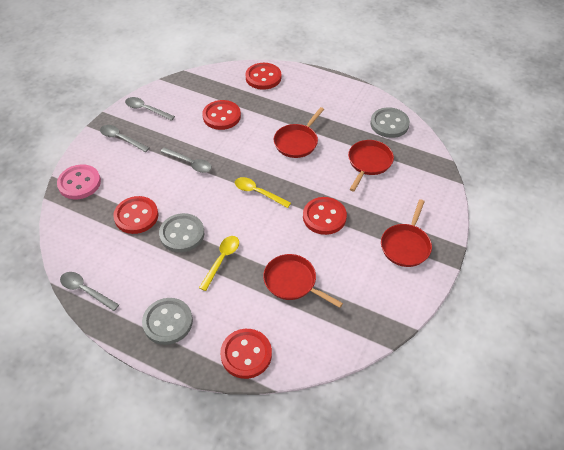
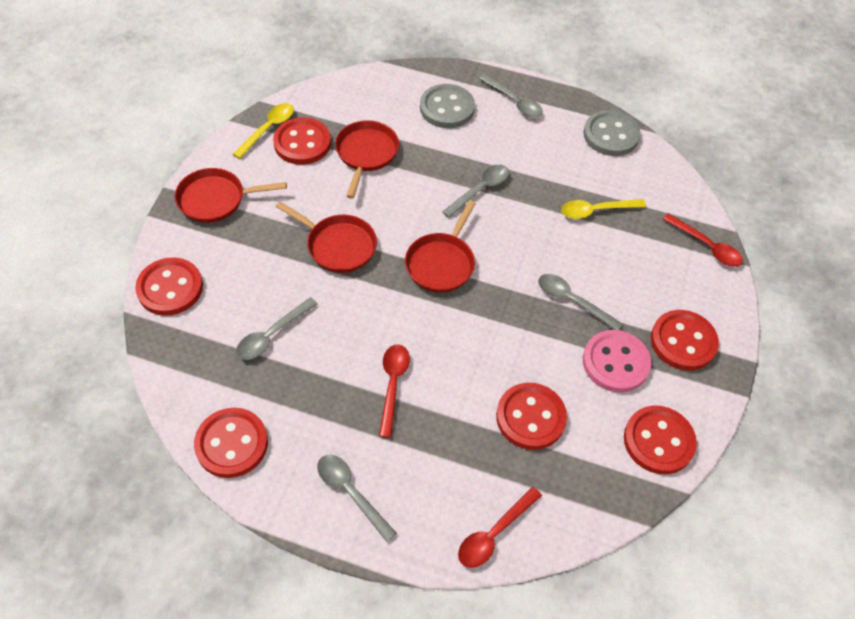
grey button: [142,298,193,345] [159,213,204,253] [370,108,410,138] = 3 -> [420,84,475,128] [583,110,641,156] = 2
grey spoon: [60,272,119,311] [100,125,149,152] [125,97,175,121] [160,147,212,173] = 4 -> [236,297,317,360] [317,454,397,542] [442,165,509,218] [479,74,543,118] [538,274,622,330] = 5
red button: [113,196,158,234] [202,100,241,130] [220,329,272,379] [245,63,281,90] [303,197,347,235] = 5 -> [135,257,203,316] [194,408,268,478] [273,117,331,165] [496,383,567,450] [624,406,697,474] [651,310,719,370] = 6
red spoon: none = 0 -> [379,344,410,438] [458,487,542,568] [663,213,743,267] = 3

